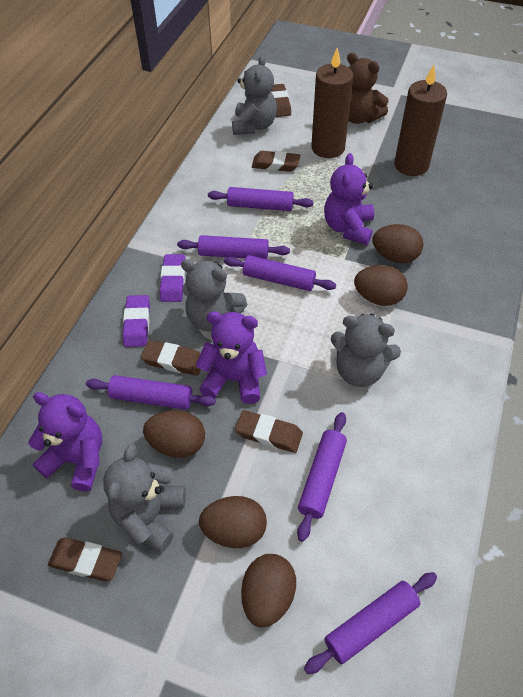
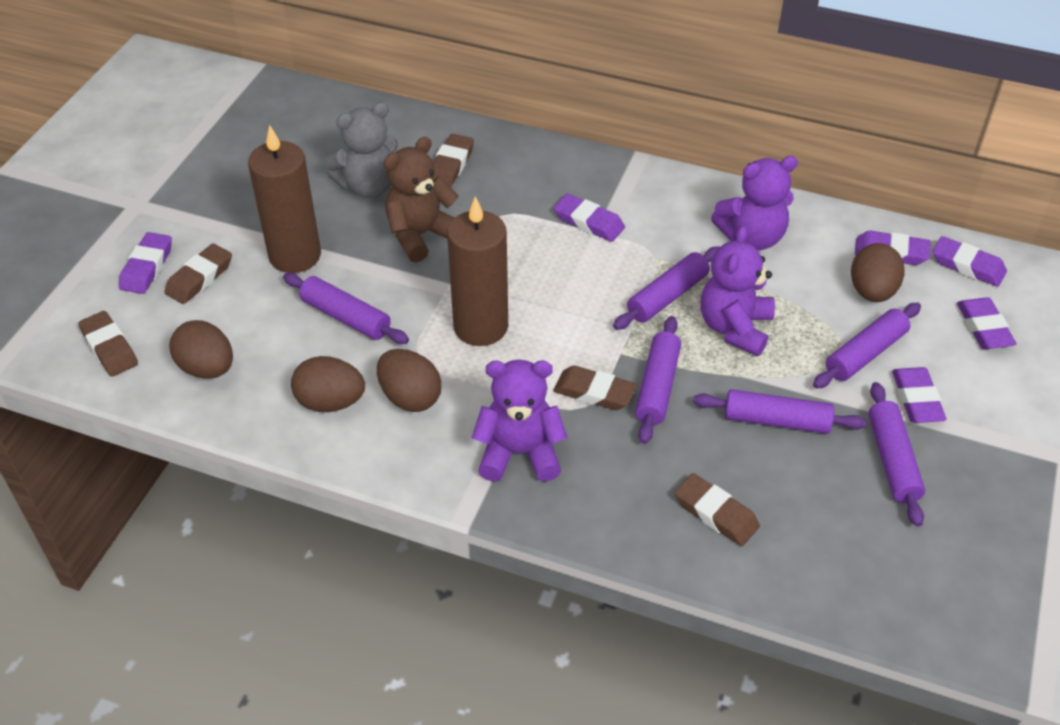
brown egg: [143,410,205,458] [199,496,267,548] [241,554,296,628] [354,265,408,306] [372,224,424,263] = 5 -> [169,320,233,379] [291,356,365,412] [377,349,442,412] [851,243,904,302] = 4
grey teddy bear: [103,444,186,552] [181,259,248,332] [232,55,277,135] [331,314,401,387] = 4 -> [324,102,398,198] = 1
purple eraser: [123,295,150,347] [160,254,186,302] = 2 -> [119,232,172,294] [554,194,625,242] [855,231,931,265] [892,367,946,423] [933,236,1007,287] [957,297,1016,349] = 6

